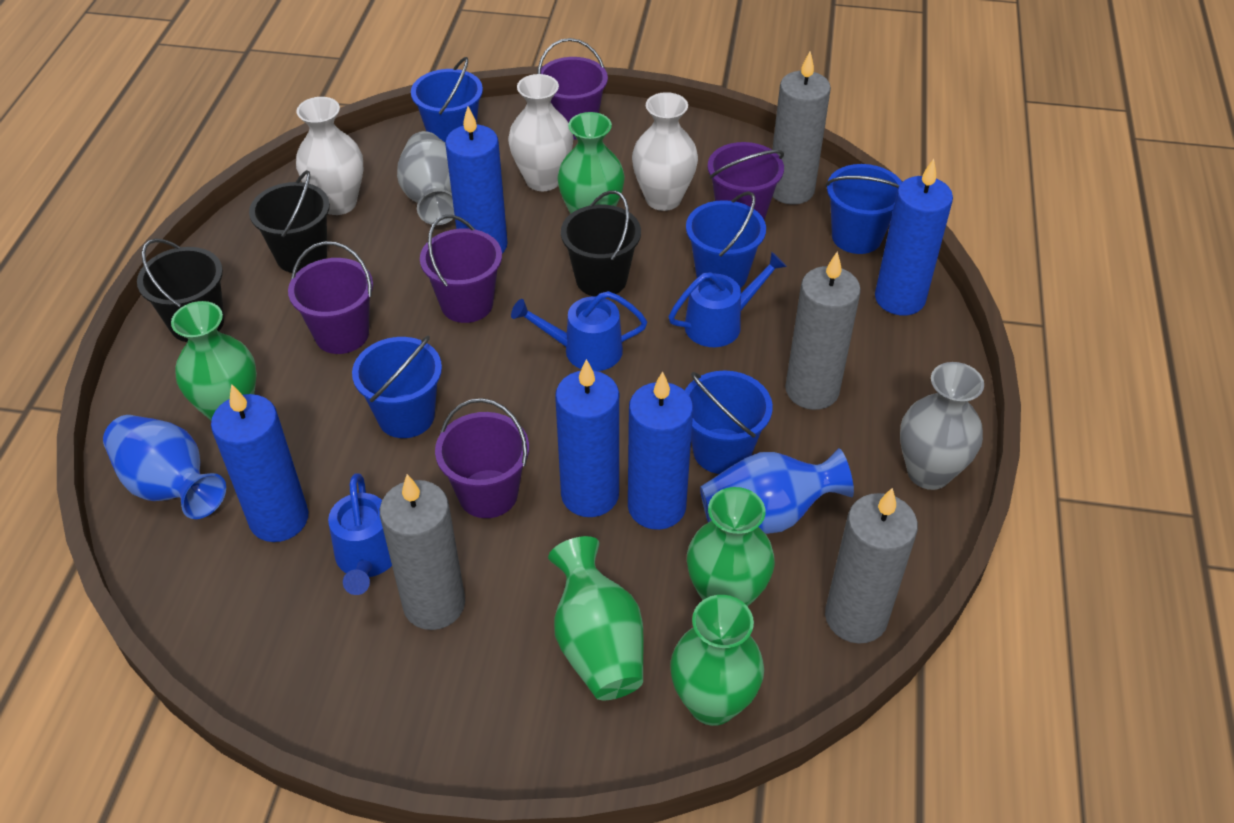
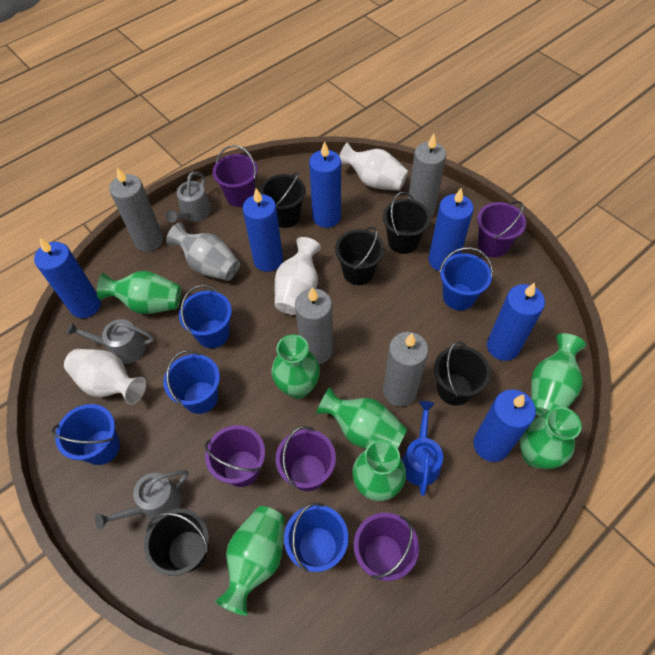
black bucket: [137,239,224,342] [249,170,330,273] [561,190,641,297] = 3 -> [144,509,209,576] [260,172,306,228] [335,227,384,285] [383,192,431,254] [434,341,491,406] = 5
blue candle: [211,384,309,542] [445,106,507,253] [555,359,619,517] [628,371,693,530] [875,159,953,316] = 5 -> [34,238,101,318] [243,188,283,272] [309,141,341,228] [428,188,474,271] [473,389,536,462] [487,282,545,361] = 6
blue vase: [103,415,226,519] [700,448,854,534] = 2 -> none = 0
blue watering can: [328,473,392,595] [511,291,647,371] [669,252,787,347] = 3 -> [402,401,443,496] = 1
green vase: [171,301,257,420] [548,536,644,700] [557,112,625,214] [670,595,764,726] [687,487,775,606] = 5 -> [97,271,181,314] [215,506,285,616] [272,335,320,399] [316,387,407,449] [352,440,406,501] [520,407,582,469] [531,333,586,417] = 7
grey vase: [397,131,454,225] [900,362,984,490] = 2 -> [166,222,240,281] = 1
grey watering can: none = 0 -> [67,319,154,364] [95,470,189,530] [166,172,211,223] = 3

